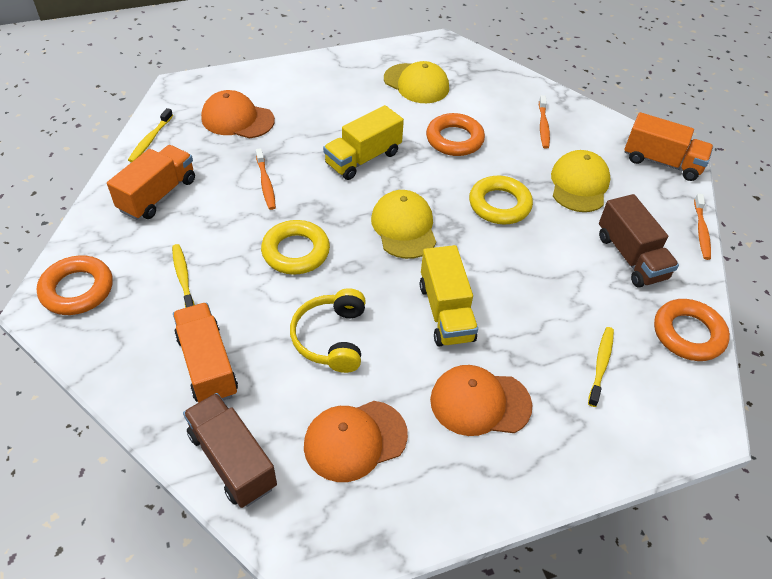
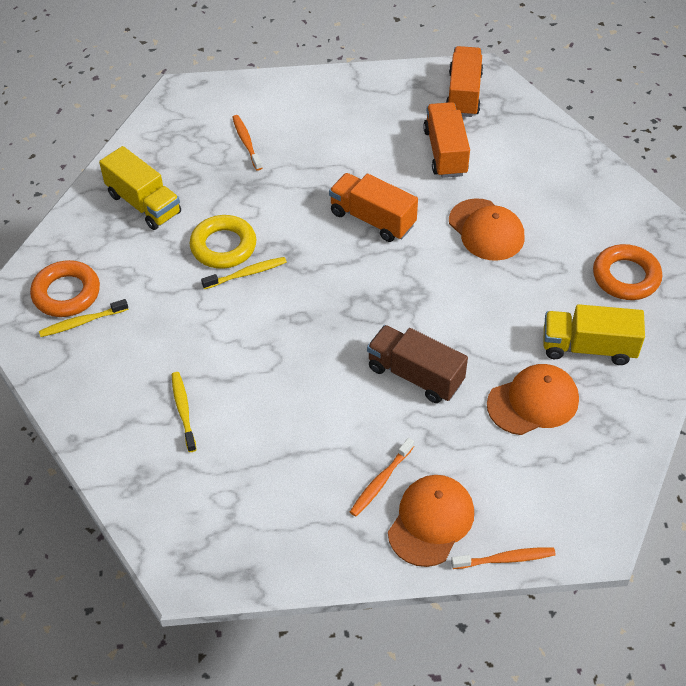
brown truck: [183,393,277,508] [599,194,679,288] = 2 -> [367,325,468,403] = 1
orange ring: [37,255,113,315] [426,113,485,156] [654,299,730,361] = 3 -> [30,260,100,317] [593,244,662,300] = 2
yellow cap: [371,190,436,259] [384,61,449,103] [551,150,611,212] = 3 -> none = 0
yellow headphones: [290,288,366,373] = 1 -> none = 0
yellow ring: [261,220,330,275] [469,176,533,224] = 2 -> [190,215,256,269] = 1

